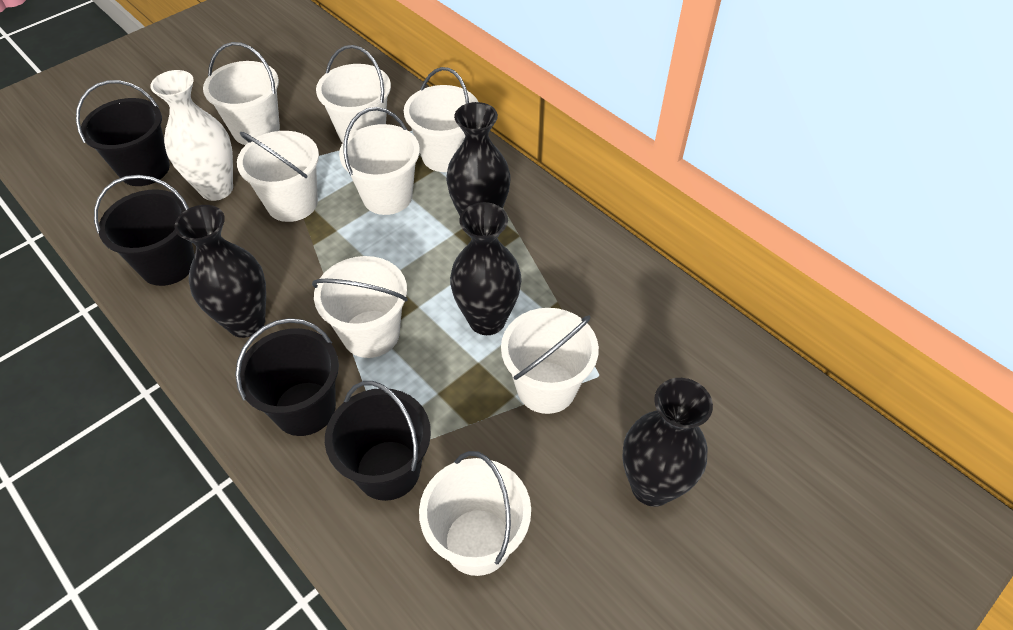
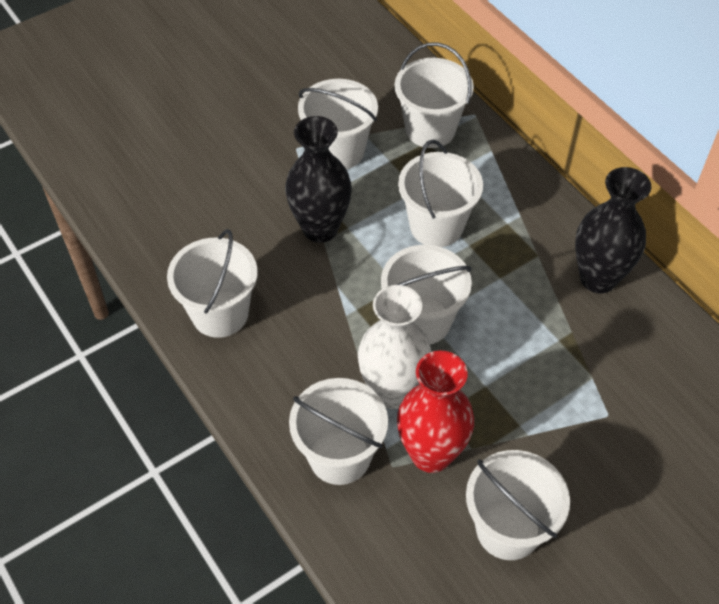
black bucket: [76,80,170,186] [94,175,195,286] [235,318,339,436] [325,381,431,501] = 4 -> none = 0
black vase: [175,205,266,338] [446,102,511,215] [450,202,522,335] [622,378,713,507] = 4 -> [285,116,352,243] [575,167,651,294] = 2
red vase: none = 0 -> [397,351,474,473] = 1
white bucket: [203,42,280,145] [237,131,319,222] [312,256,408,358] [316,45,391,143] [339,107,420,215] [404,67,478,172] [419,451,531,576] [501,308,599,414] = 8 -> [167,229,258,338] [289,378,388,485] [298,79,378,169] [381,245,472,344] [395,42,474,148] [398,140,483,247] [466,450,570,560] = 7

